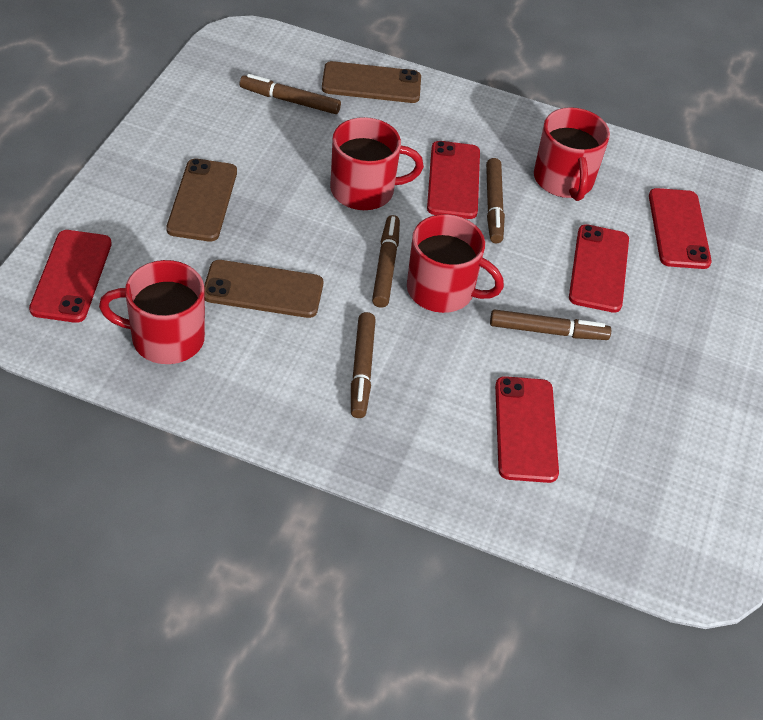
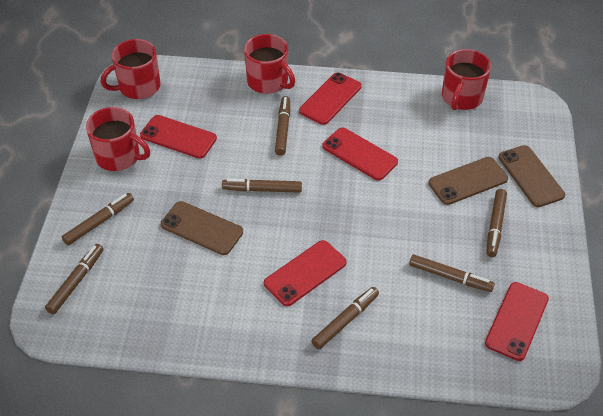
brown marker: [240,74,341,114] [351,312,376,418] [372,215,400,308] [486,158,505,243] [490,309,611,340] = 5 -> [45,244,103,314] [62,193,134,245] [222,179,302,193] [275,96,290,156] [311,287,379,349] [409,255,495,292] [486,189,507,257] = 7

